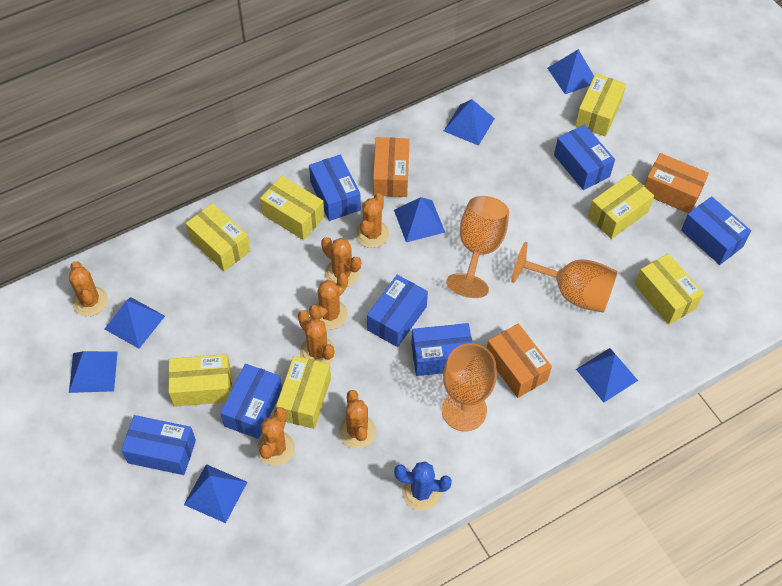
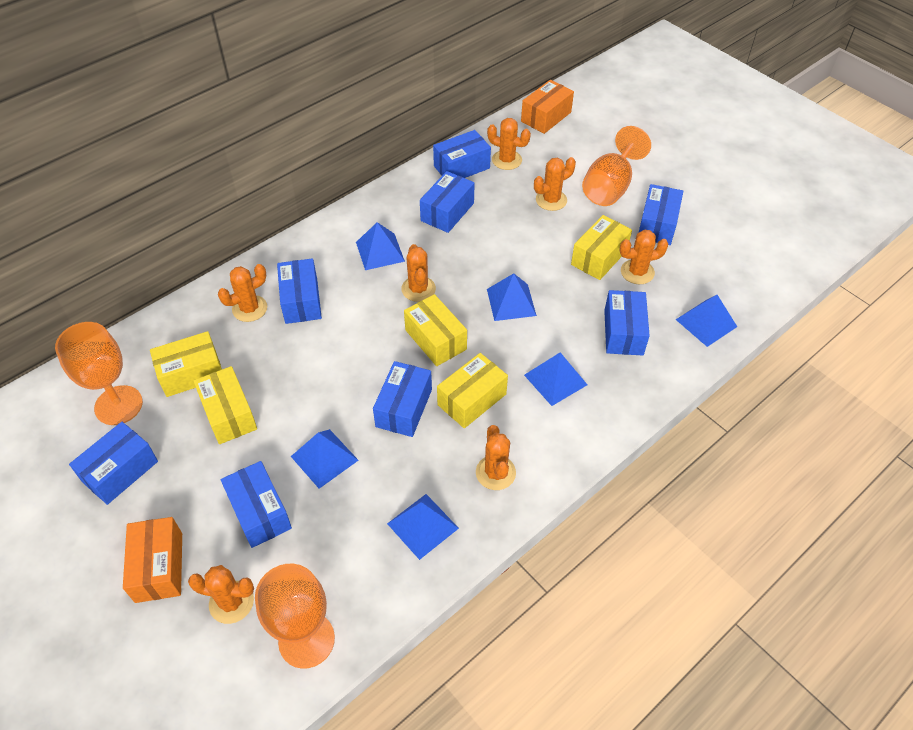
blue box: [121,415,196,475] [220,364,282,439] [309,154,361,221] [367,275,428,347] [411,323,472,376] [554,125,615,190] [681,196,751,265] = 7 -> [69,422,158,505] [221,461,292,548] [277,258,322,324] [373,361,432,437] [420,171,475,233] [433,130,491,178] [604,290,650,356] [638,184,683,245] = 8
blue cactus: [394,461,452,510] = 1 -> none = 0
blue pyramid: [69,351,118,393] [105,297,165,349] [184,464,247,523] [394,197,445,242] [444,99,495,146] [547,49,594,94] [576,348,638,403] = 7 -> [291,429,358,489] [356,222,405,270] [387,494,459,560] [487,273,537,321] [524,352,587,406] [676,295,737,347] = 6
orange box: [373,137,410,197] [487,323,552,398] [644,153,709,213] = 3 -> [123,517,182,603] [521,80,574,134] = 2
yellow box: [168,354,232,407] [186,203,251,271] [260,175,325,240] [276,356,331,429] [575,74,626,136] [588,174,654,239] [635,253,704,325] = 7 -> [150,331,222,397] [193,366,257,444] [404,294,467,366] [437,353,508,428] [571,215,632,280] = 5

